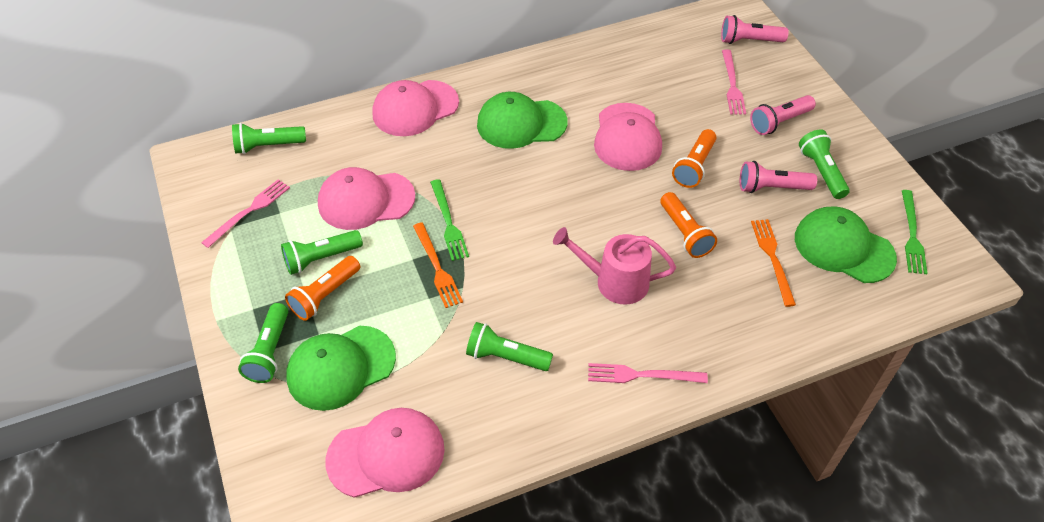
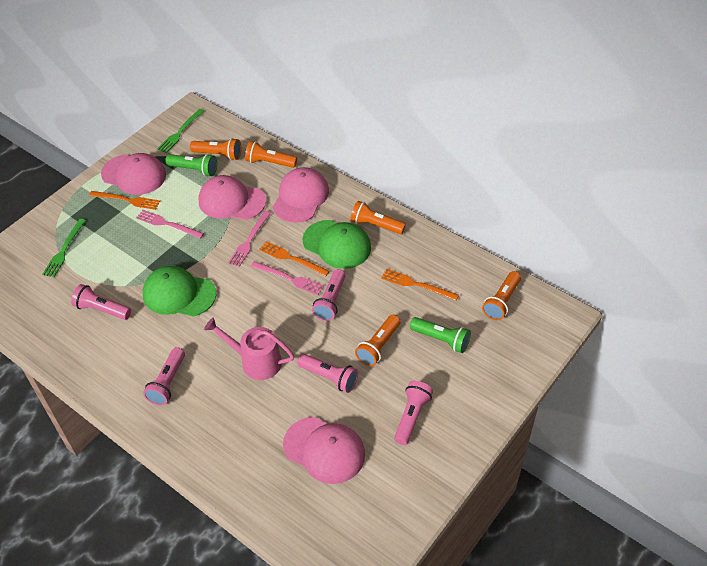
green cap: [286,326,396,411] [477,92,568,149] [795,206,897,283] = 3 -> [143,266,217,317] [302,220,371,269] = 2
green flashlight: [232,123,306,154] [238,303,288,383] [281,230,363,275] [466,322,553,371] [799,130,850,199] = 5 -> [165,154,217,176] [410,317,471,353] = 2
orange flashlight: [285,256,360,321] [660,192,717,258] [672,129,717,188] = 3 -> [190,138,241,160] [245,141,297,168] [350,201,406,234] [355,315,401,366] [482,271,521,320] = 5
orange fork: [413,222,463,308] [751,219,796,307] = 2 -> [89,191,160,210] [259,241,330,276] [381,269,459,301] = 3
pink flashlight: [721,15,789,44] [740,161,817,193] [750,95,816,135] = 3 -> [71,284,131,320] [143,347,185,405] [297,354,358,393] [312,269,346,321] [394,381,433,445] = 5

